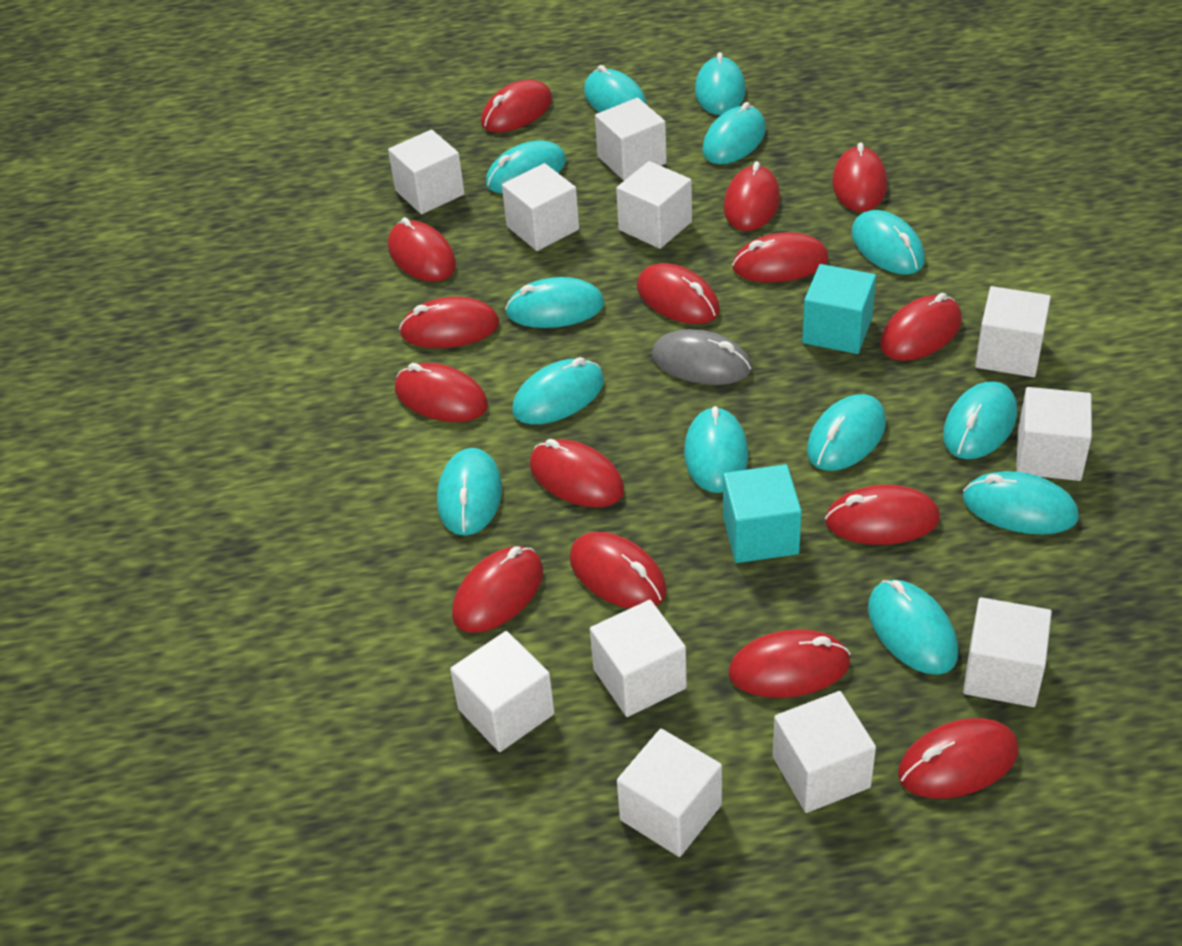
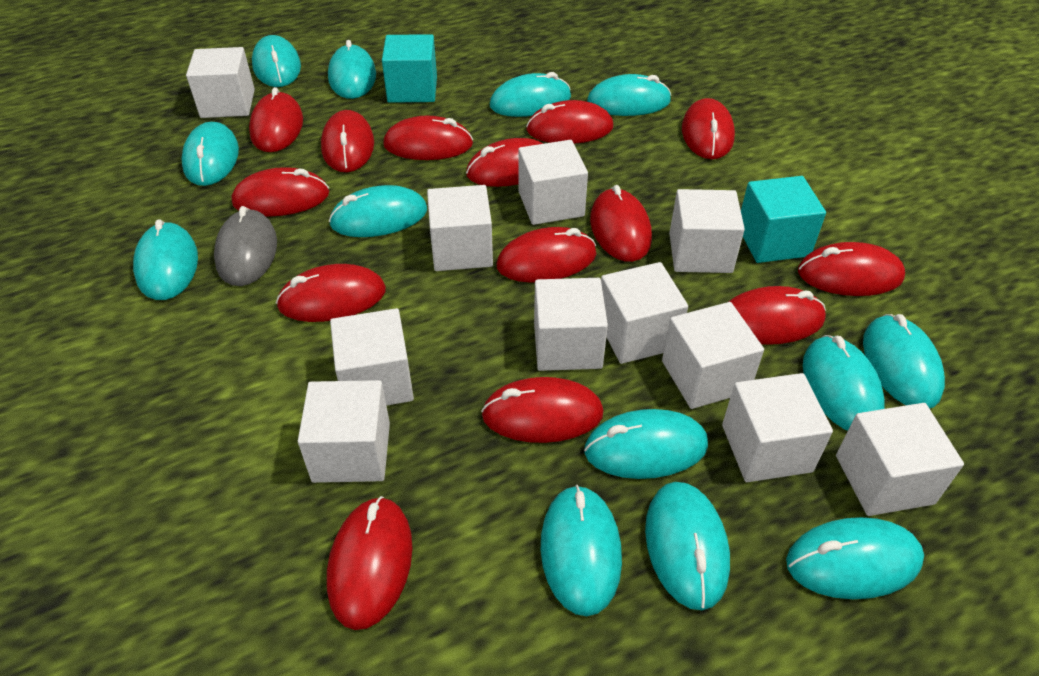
red mouse: [388,217,456,282] [395,363,488,422] [399,297,500,348] [452,546,543,632] [481,79,552,133] [530,439,624,507] [569,532,667,609] [637,263,720,324] [723,161,780,231] [729,630,851,698] [732,232,829,282] [825,485,940,545] [832,142,887,212] [880,293,962,361] [898,718,1019,799] = 15 -> [232,167,329,217] [249,87,303,152] [276,264,386,322] [321,110,374,172] [327,496,413,630] [383,116,473,160] [466,138,544,187] [481,377,603,443] [497,227,596,283] [526,100,613,144] [590,185,652,262] [682,98,735,159] [729,286,826,345] [798,242,905,296] = 14

